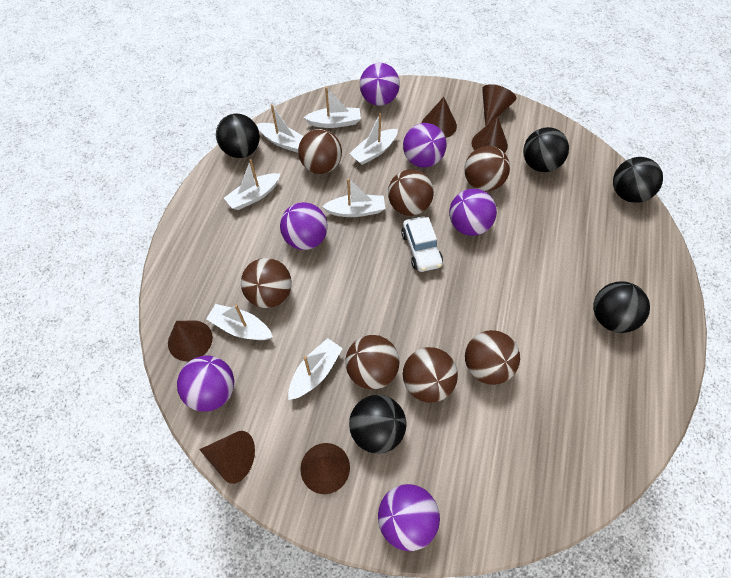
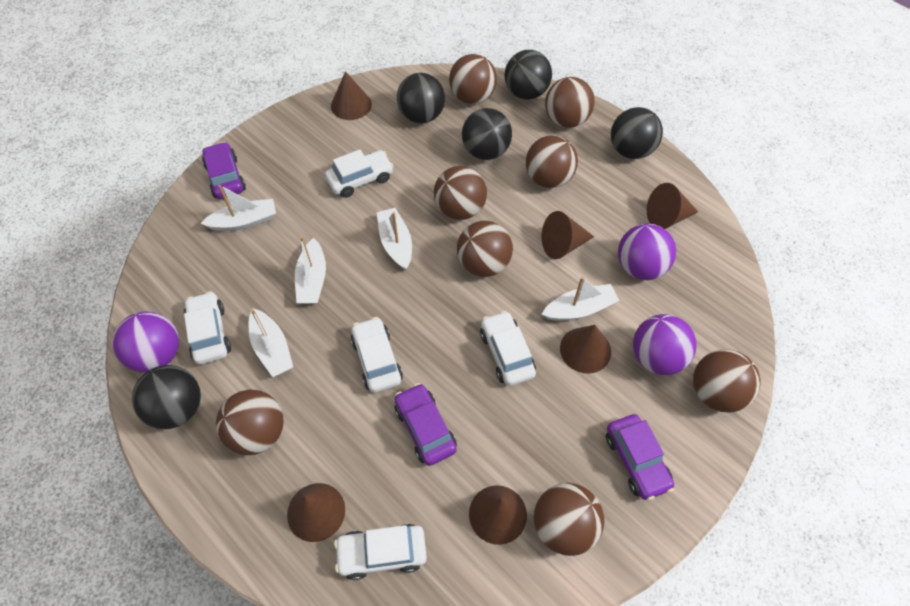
brown ball: [241,258,292,308] [298,129,342,174] [345,335,400,389] [388,169,434,216] [403,347,458,403] [464,146,510,191] [465,330,520,385] = 7 -> [216,390,284,455] [434,166,487,220] [449,54,497,104] [457,221,513,277] [526,135,578,188] [534,483,604,556] [545,77,595,128] [693,349,761,413] = 8
purple ball: [177,356,234,412] [280,202,328,250] [360,63,400,106] [378,484,440,551] [403,123,447,167] [449,189,497,236] = 6 -> [113,312,179,372] [618,224,676,280] [633,314,696,375] = 3
purple car: none = 0 -> [202,142,246,199] [395,383,457,466] [606,414,674,500] = 3
white boat: [206,304,273,340] [224,159,280,210] [257,104,304,153] [288,338,343,400] [303,87,361,128] [322,178,385,217] [349,113,398,165] = 7 -> [200,185,276,231] [249,308,293,377] [295,236,326,304] [377,208,412,270] [542,277,619,321] = 5
white car: [401,216,443,272] = 1 -> [184,291,231,364] [325,150,394,198] [334,524,427,580] [351,317,403,393] [480,311,536,386] = 5

